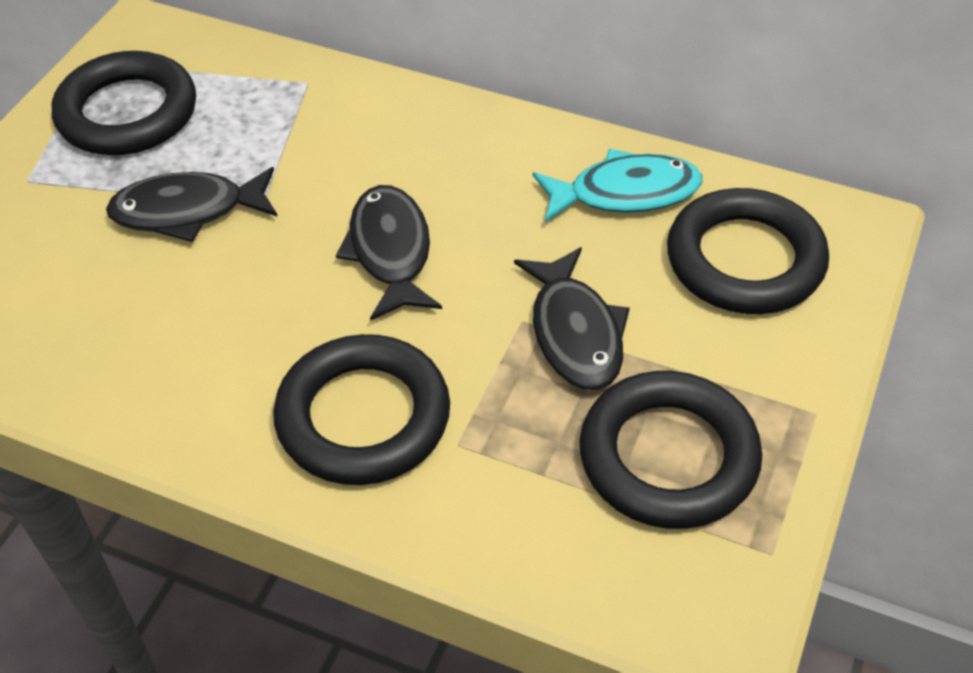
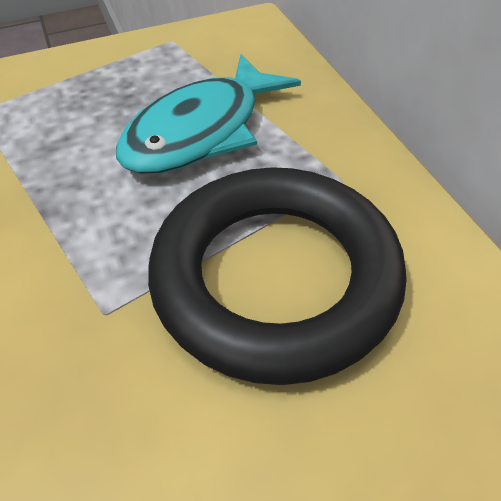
black fish: [106,167,278,242] [336,185,442,321] [514,247,630,390] = 3 -> none = 0
black ring: [52,51,196,155] [273,334,450,485] [579,371,762,529] [667,188,829,314] = 4 -> [148,167,407,385] = 1

